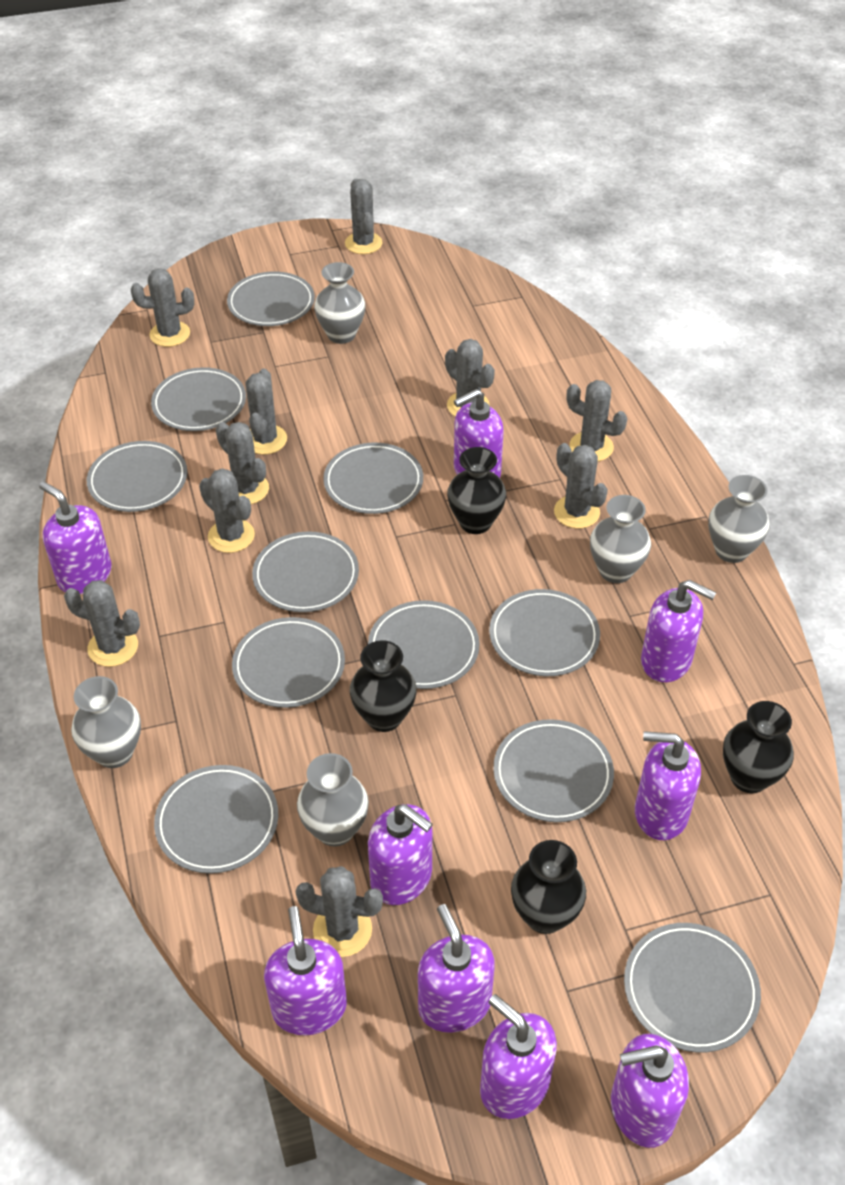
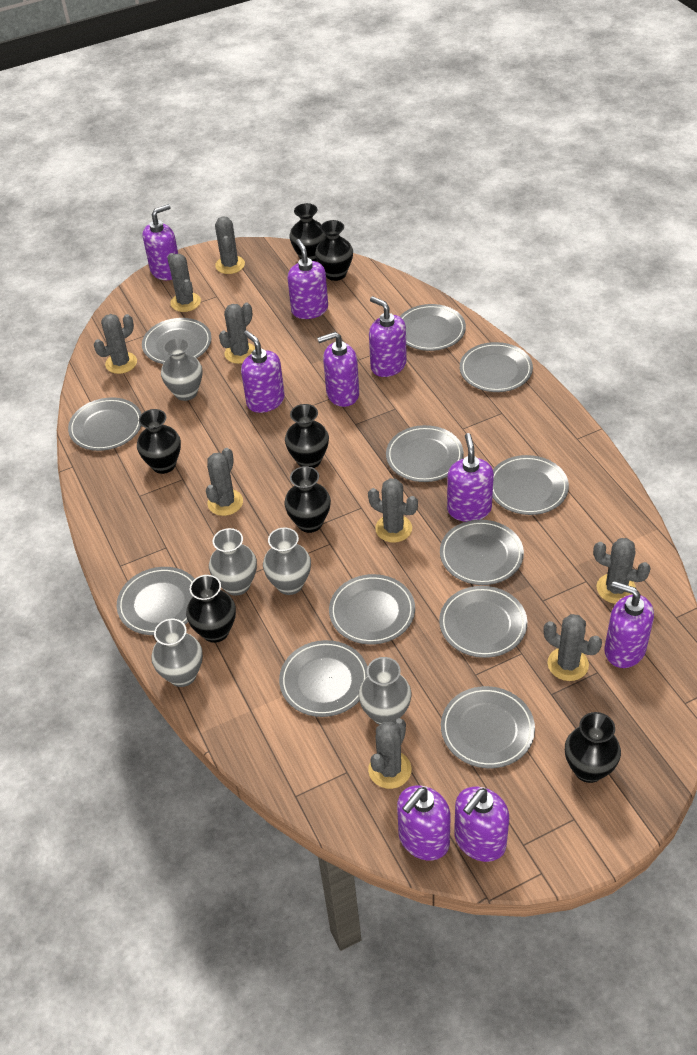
black vase: [350,640,417,732] [447,447,506,534] [511,840,586,934] [723,701,794,793] = 4 -> [137,409,181,474] [186,575,236,643] [284,466,331,533] [285,404,329,468] [289,203,327,262] [315,220,353,281] [565,712,621,783] = 7
grey cactus: [64,580,140,667] [131,268,194,347] [199,468,255,553] [216,422,269,504] [245,369,287,454] [296,866,383,957] [345,179,383,254] [445,339,495,417] [554,443,608,528] [566,380,627,461] = 10 -> [94,314,137,374] [167,253,201,312] [206,448,243,516] [215,216,245,274] [219,303,255,364] [368,478,418,543] [368,718,412,789] [544,614,602,681] [593,538,651,604] = 9
grey plate: [87,441,187,512] [151,367,246,431] [154,765,278,874] [227,271,315,326] [232,617,345,708] [252,531,359,612] [323,443,423,514] [368,600,479,689] [489,589,600,676] [493,719,614,822] [624,923,761,1053] = 11 -> [68,397,141,451] [117,567,195,635] [142,318,212,364] [279,640,367,717] [329,574,415,645] [386,425,464,482] [400,304,466,351] [439,586,527,658] [440,520,524,585] [441,686,535,768] [460,342,533,392] [492,455,569,515] = 12

